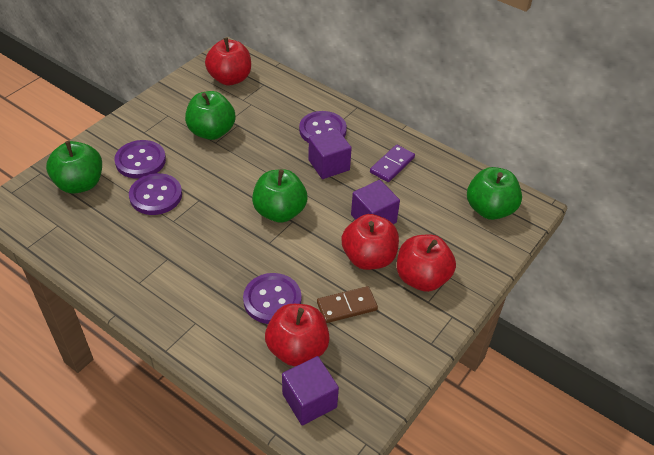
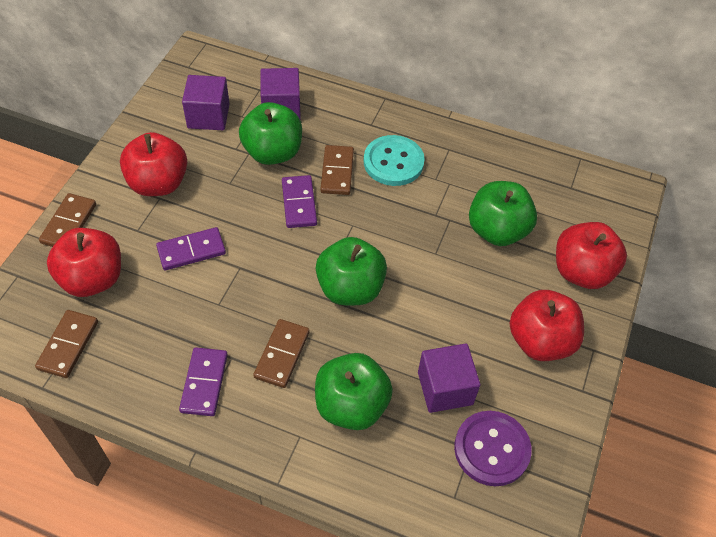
brown domino: [317,286,378,323] = 1 -> [35,310,98,378] [39,193,96,247] [253,319,310,388] [320,145,354,195] = 4
purple button: [114,140,166,179] [129,173,182,215] [243,273,302,324] [299,111,347,143] = 4 -> [454,411,532,486] = 1
purple domino: [370,145,415,182] = 1 -> [156,227,226,270] [179,347,228,416] [282,175,317,228] = 3
turquoise button: none = 0 -> [364,135,425,186] = 1

